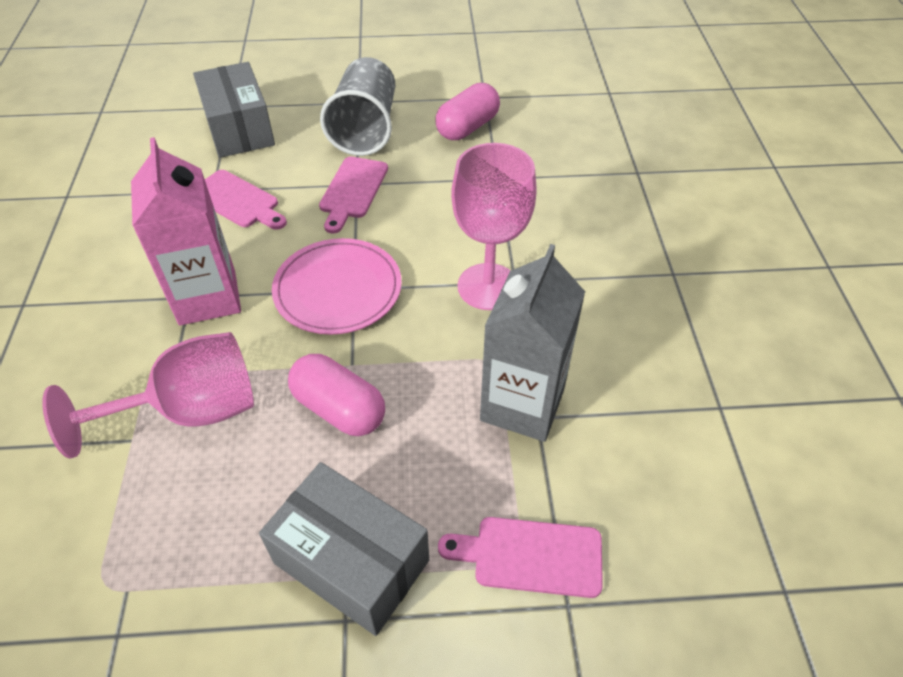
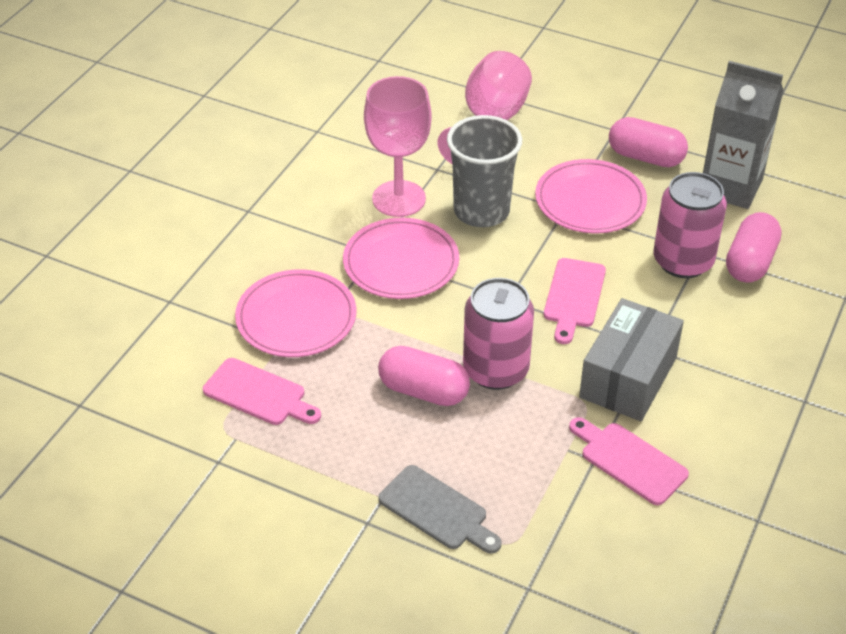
grey box: [193,62,275,158] [259,462,429,636] = 2 -> [579,298,684,421] = 1
grey cutting board: none = 0 -> [378,465,502,554] = 1
pink can: none = 0 -> [463,278,534,390] [654,172,727,278] = 2
pink capsule: [288,354,385,436] [435,83,500,140] = 2 -> [378,346,470,406] [609,117,688,167] [726,212,782,283] = 3
pink carton: [131,137,241,326] = 1 -> none = 0
pink plate: [272,238,402,335] = 1 -> [235,269,356,357] [343,218,459,299] [535,159,647,233] = 3

